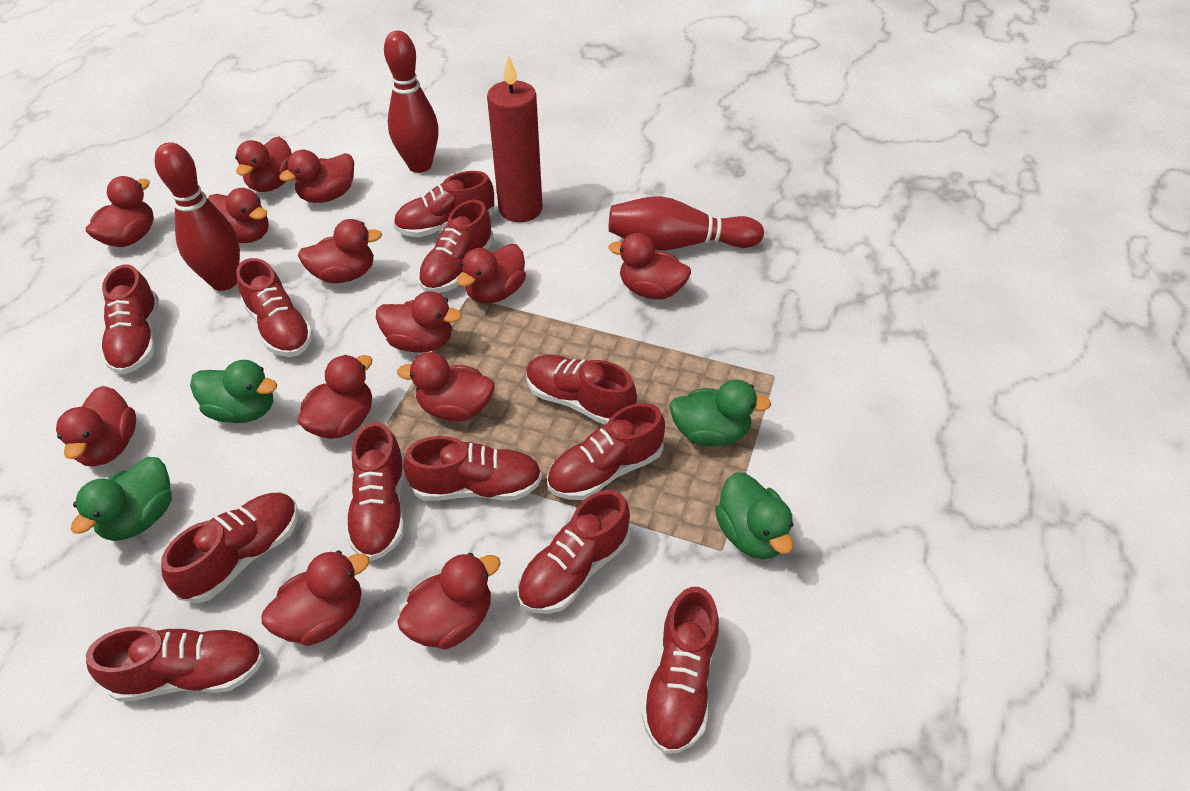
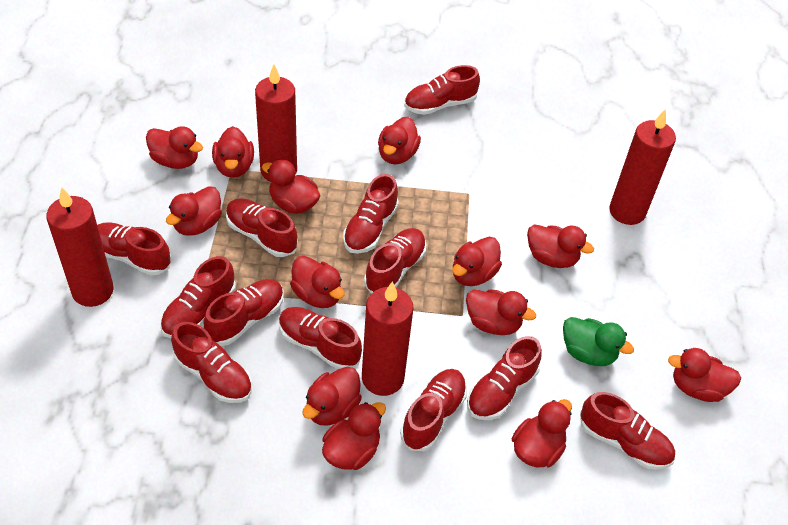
green duck: [71,457,172,541] [190,360,277,423] [669,379,771,447] [715,472,793,559] = 4 -> [563,317,634,366] = 1
red bowling pin: [154,142,240,291] [384,31,439,173] [608,196,764,250] = 3 -> none = 0
red candle: [487,55,543,222] = 1 -> [46,187,114,307] [255,65,297,182] [362,282,414,396] [609,109,676,225] = 4

